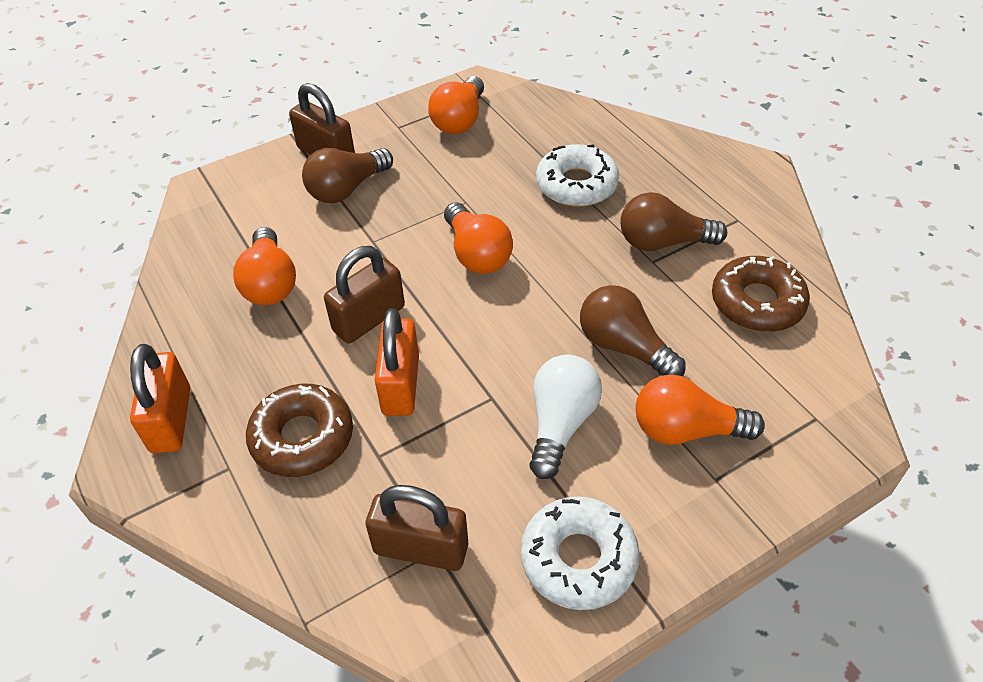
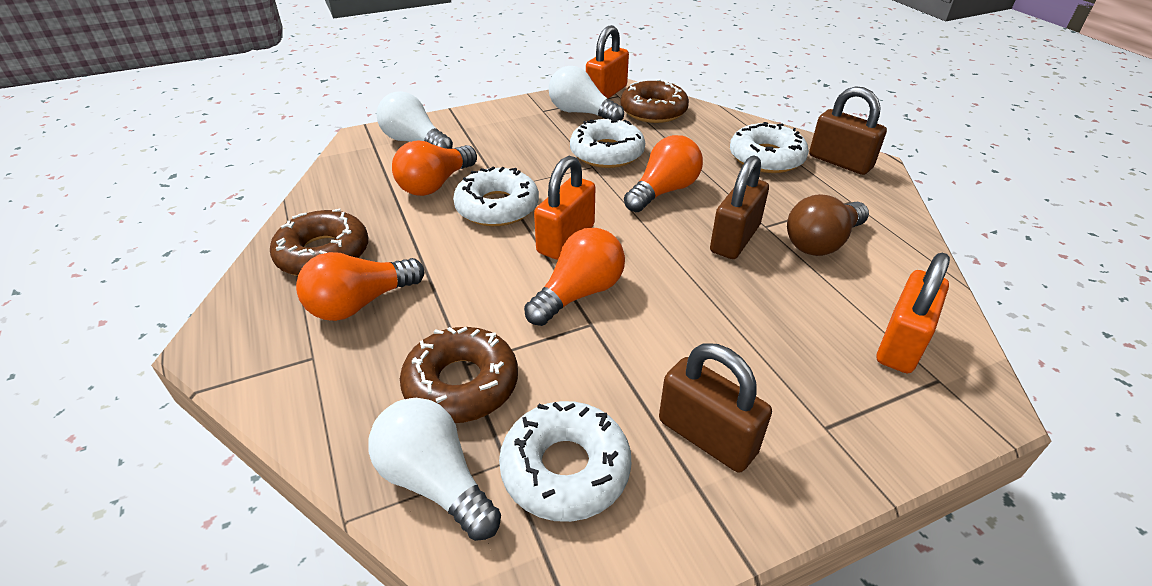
brown donut: [246,384,353,477] [712,256,810,332] = 2 -> [270,209,368,276] [400,327,518,423] [620,79,689,123] = 3
brown light bulb: [302,148,393,203] [580,285,686,377] [620,192,727,251] = 3 -> [787,194,869,256] = 1
orange padlock: [130,344,190,453] [375,308,419,416] = 2 -> [534,156,595,260] [586,25,629,99] [877,253,950,373] = 3
white donut: [521,497,640,610] [536,144,619,207] = 2 -> [453,167,539,226] [499,401,631,522] [570,117,645,168] [730,122,809,173] = 4
white light bulb: [529,355,602,479] = 1 -> [368,398,501,541] [376,91,453,149] [549,66,624,121] = 3

